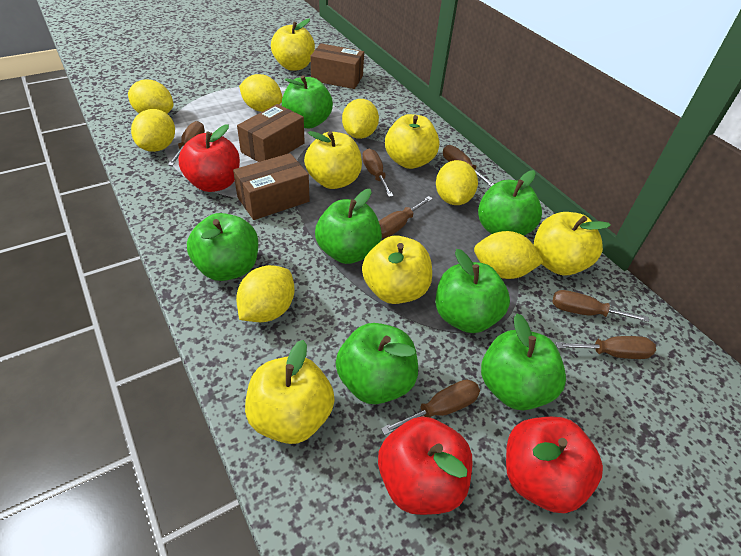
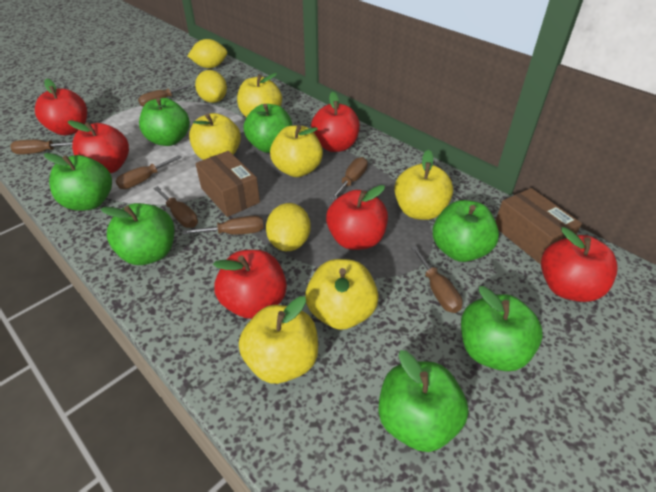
brown box: [233,153,310,220] [237,104,305,162] [310,43,364,89] = 3 -> [195,151,260,217] [495,188,582,264] = 2
red apple: [178,124,240,192] [378,416,472,515] [506,417,603,513] = 3 -> [35,79,87,135] [68,120,129,173] [213,250,287,319] [311,92,360,152] [326,185,388,250] [541,227,618,302] = 6
yellow lemon: [128,80,174,114] [131,109,175,152] [236,265,294,322] [239,74,283,112] [342,99,379,139] [436,160,478,205] [474,231,543,279] = 7 -> [188,39,227,68] [195,70,227,103] [266,203,311,251] = 3

